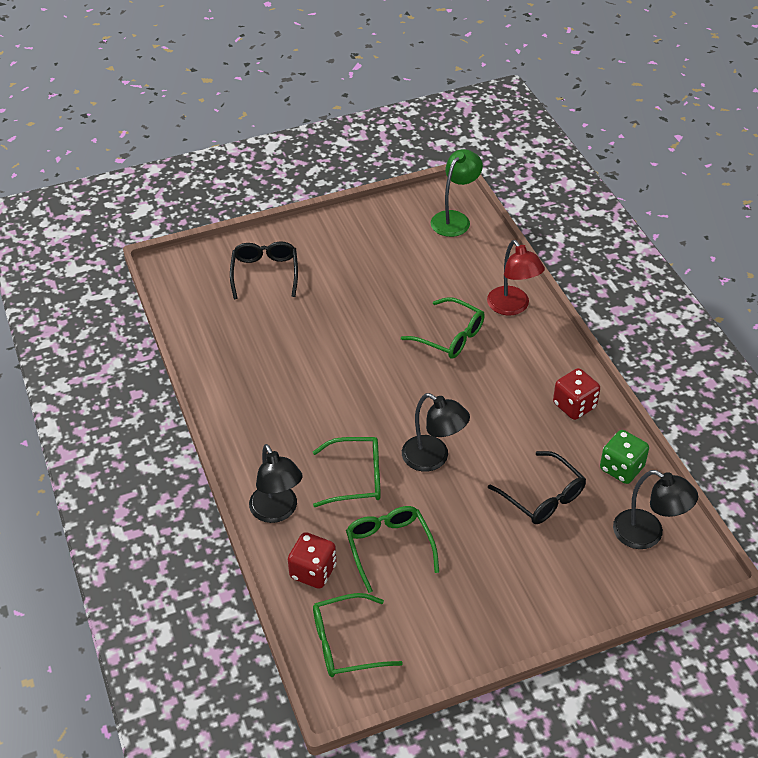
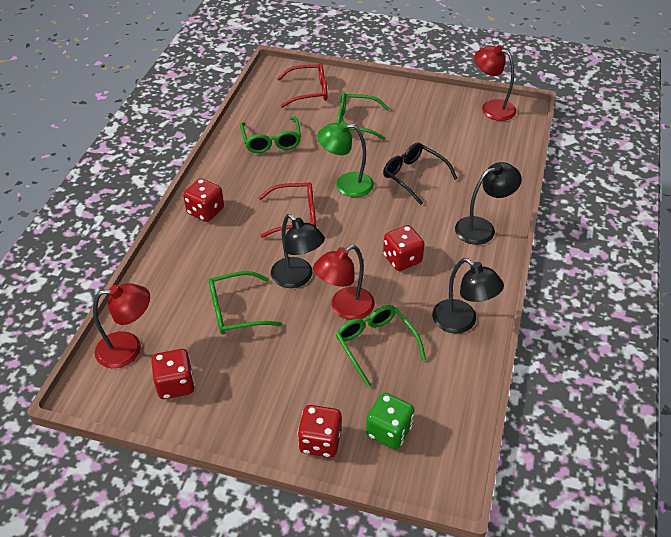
black glasses: [230,241,298,299] [488,451,586,524] = 2 -> [383,143,458,205] = 1
red dice: [288,532,336,589] [553,368,600,420] = 2 -> [151,349,195,399] [183,178,224,222] [298,405,342,458] [383,225,424,271] = 4
red glasses: none = 0 -> [258,182,316,238] [277,63,328,108] = 2
red lamp: [487,240,545,316] = 1 -> [93,283,150,368] [313,245,375,320] [474,45,516,121] = 3

